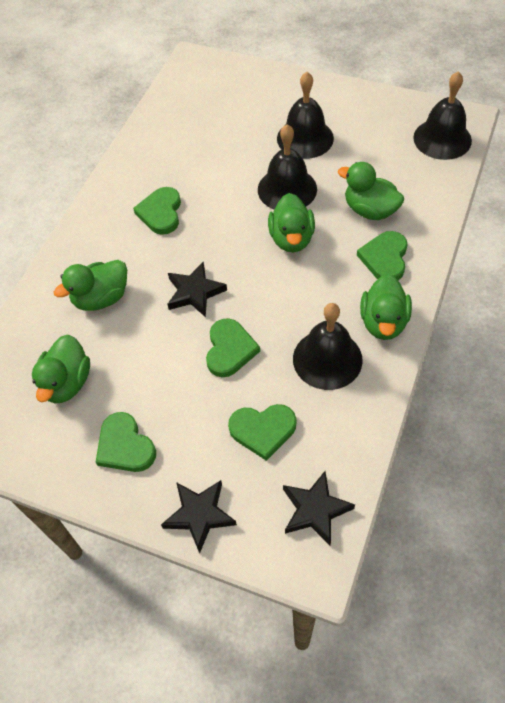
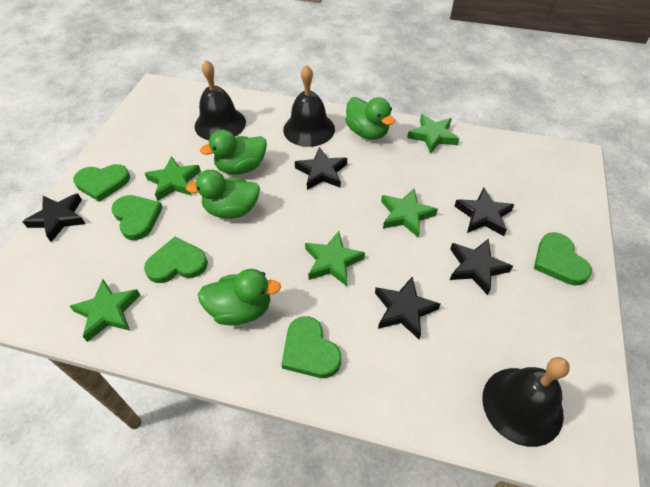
black bell: [258,124,317,210] [277,72,334,159] [293,303,363,390] [413,71,472,160] = 4 -> [195,60,246,140] [283,65,335,147] [482,357,570,447] = 3
black star: [161,480,237,553] [168,262,227,317] [283,471,355,546] = 3 -> [22,193,85,242] [295,147,347,190] [375,277,440,339] [450,239,513,295] [455,188,514,236] = 5
green duck: [32,335,90,403] [54,260,127,311] [268,193,315,252] [338,162,404,220] [360,274,412,340] = 5 -> [186,170,260,218] [198,269,281,325] [200,129,267,175] [345,97,395,140] = 4
green star: none = 0 -> [70,279,140,342] [145,156,201,201] [305,231,365,286] [381,188,438,237] [407,114,459,154] = 5

